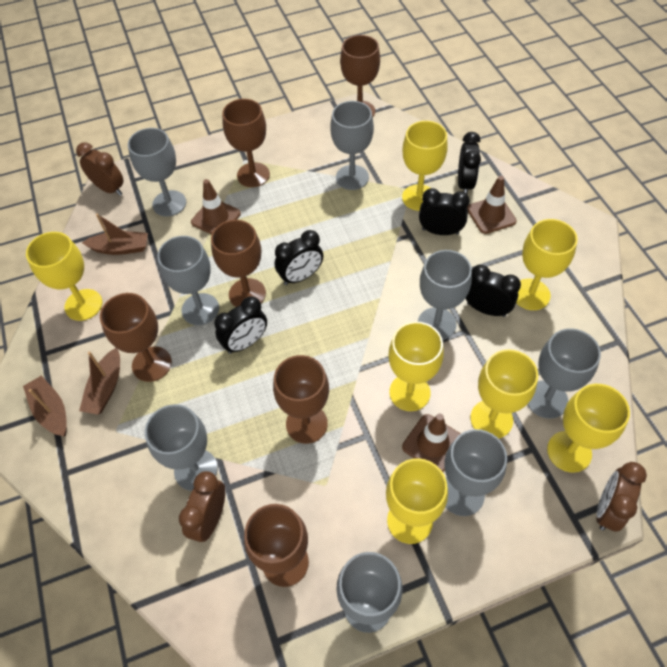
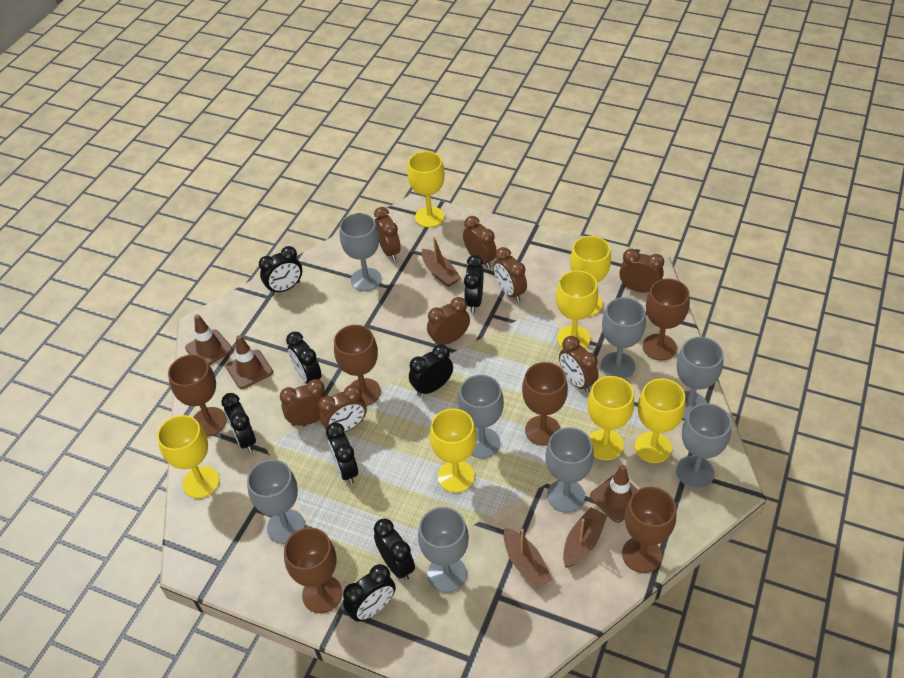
black clock: [214,296,267,354] [275,230,323,285] [419,188,470,235] [458,132,481,194] [465,265,521,317] = 5 -> [221,393,256,452] [259,246,302,295] [286,331,322,384] [326,422,358,484] [343,564,396,622] [374,519,415,581] [409,344,453,396] [464,255,483,313] = 8
brown clock: [76,142,123,196] [179,471,225,542] [597,462,647,532] = 3 -> [280,379,327,426] [318,385,367,432] [374,207,401,261] [427,297,470,346] [463,216,497,268] [494,247,527,302] [559,336,599,393] [619,249,664,292] = 8

